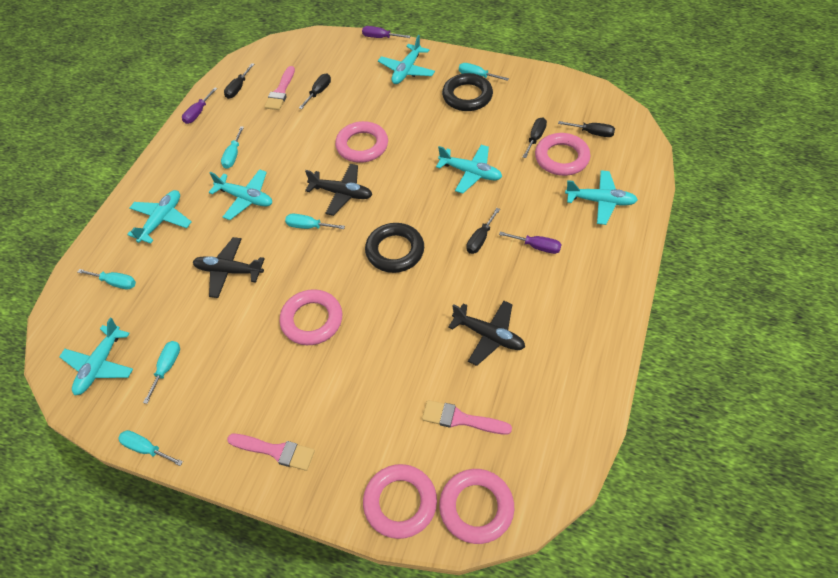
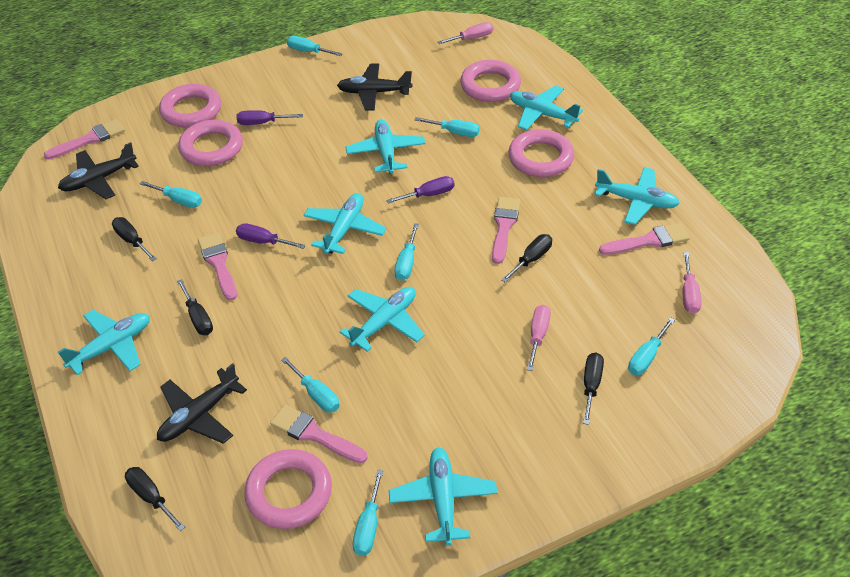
black ring: [365,223,424,273] [442,73,493,111] = 2 -> none = 0
pink brush: [227,434,315,471] [264,66,295,110] [422,400,512,435] = 3 -> [44,119,125,159] [198,232,237,301] [270,405,368,463] [492,197,520,264] [599,223,690,255] = 5
pink screwdriver: none = 0 -> [437,22,493,44] [527,305,551,371] [683,252,702,314] = 3
turquoise plane: [59,318,133,395] [127,190,191,244] [209,169,272,220] [378,35,435,84] [436,145,502,194] [565,170,638,225] = 6 -> [58,310,150,375] [303,193,386,254] [340,287,425,352] [346,119,426,174] [389,447,497,546] [510,85,583,130] [595,167,680,225] = 7
turquoise screwdriver: [77,269,136,290] [118,430,183,466] [143,341,180,404] [221,126,244,169] [285,214,345,229] [459,63,509,81] = 6 -> [140,181,202,208] [281,357,339,412] [287,36,342,56] [353,470,383,556] [394,223,419,281] [415,117,480,137] [628,317,675,375] = 7

